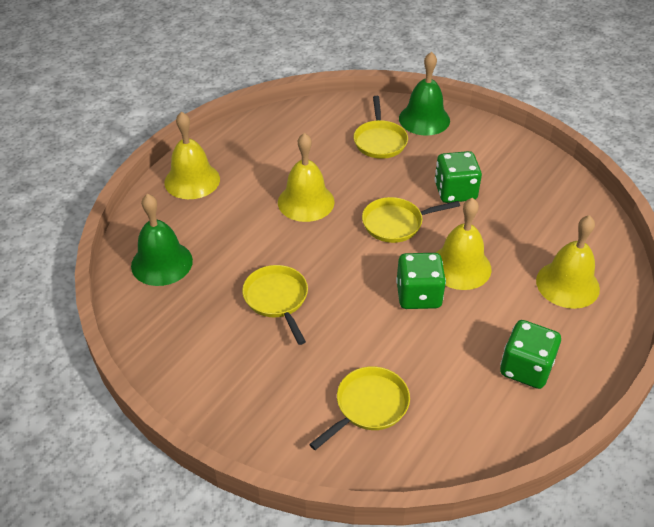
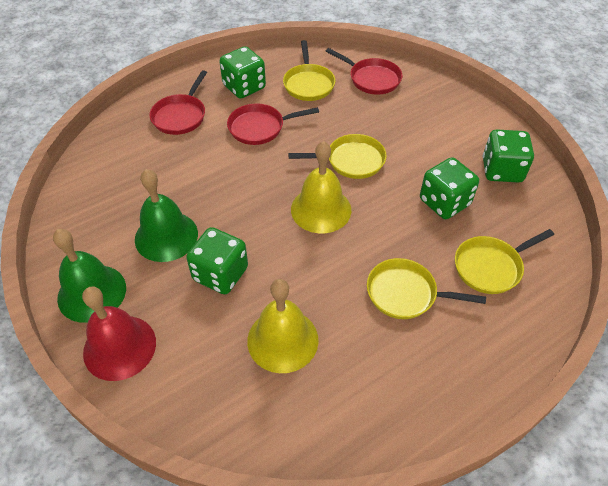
green dice: [396,253,446,309] [435,151,482,203] [500,320,561,389] = 3 -> [186,227,248,294] [219,46,266,99] [420,157,479,219] [483,129,534,183] = 4
red bell: none = 0 -> [82,287,156,381] = 1
red pan: none = 0 -> [149,70,207,135] [227,103,319,145] [326,48,403,95] = 3
yellow bell: [164,112,220,199] [278,133,335,222] [436,198,491,290] [536,215,600,309] = 4 -> [247,279,319,373] [291,141,351,233] = 2

